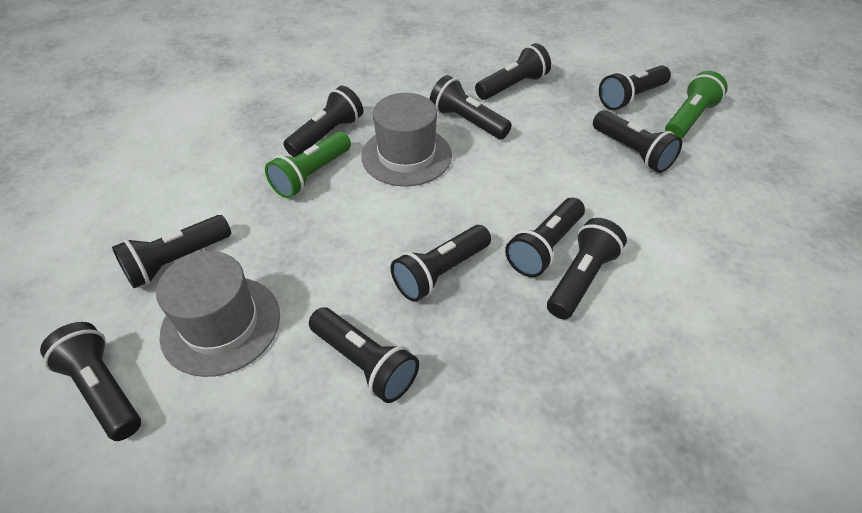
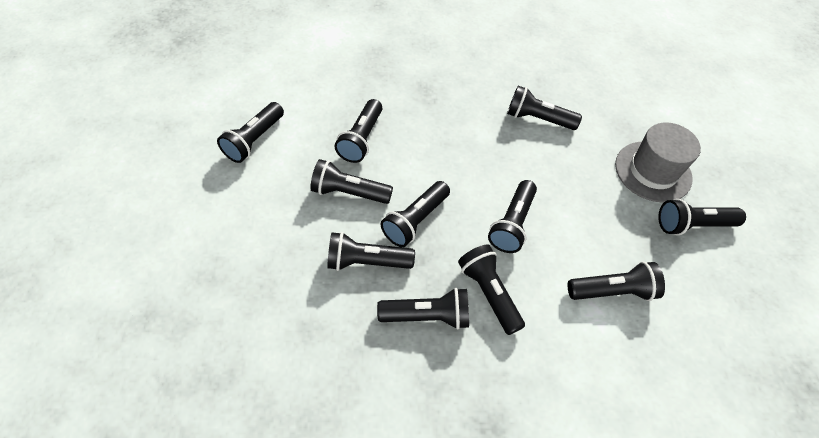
green flashlight: [265,131,351,198] [665,71,728,139] = 2 -> none = 0
grey hat: [156,251,280,377] [361,93,452,186] = 2 -> [615,122,701,203] = 1

